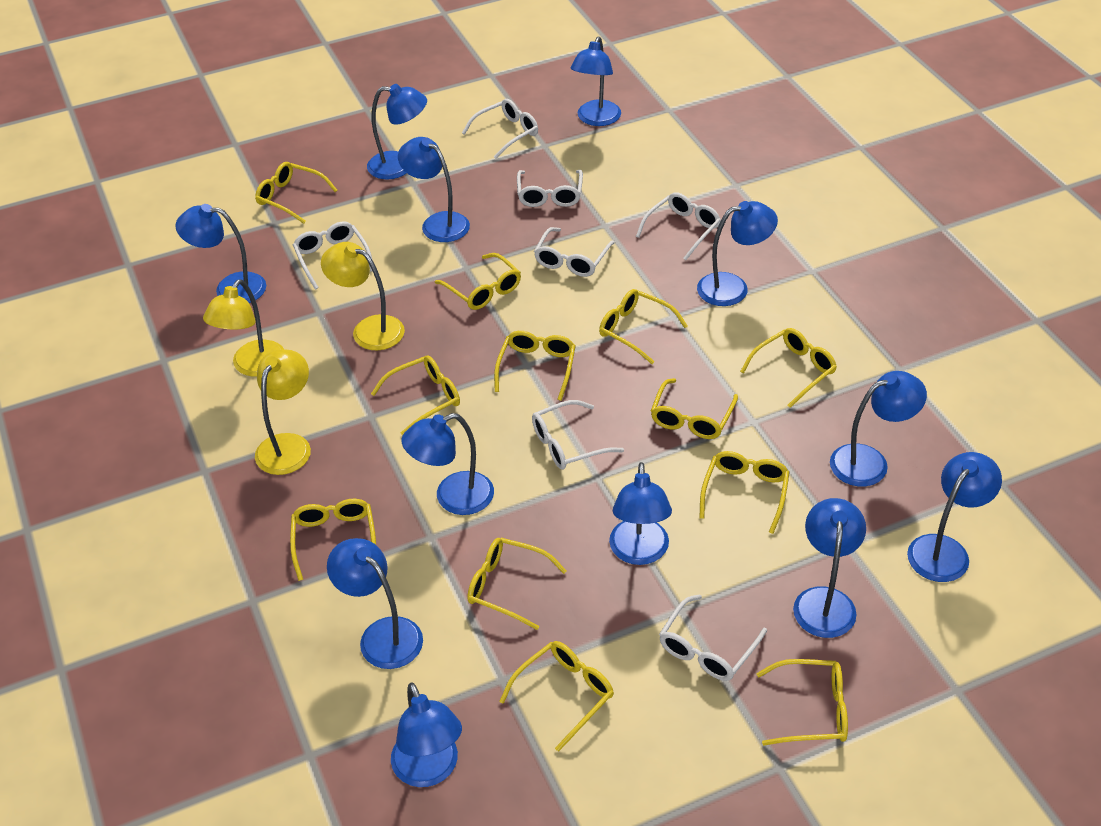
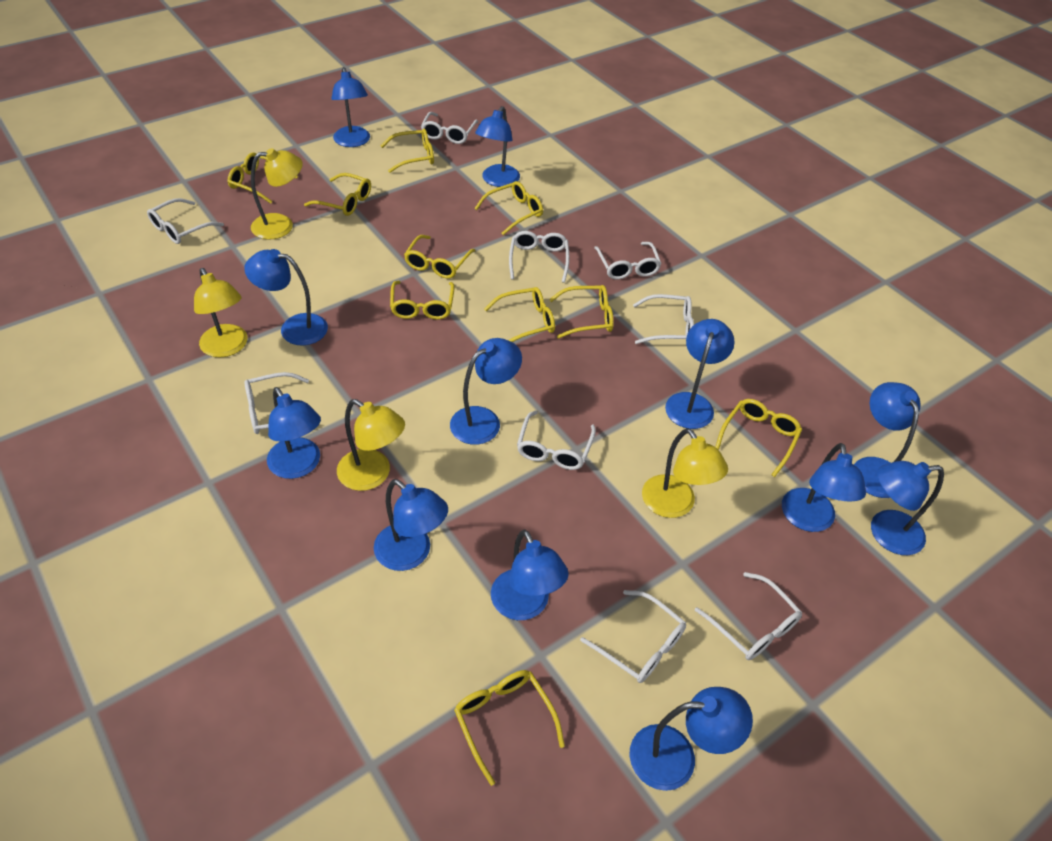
white glasses: [293,221,372,289] [462,99,538,159] [517,170,583,207] [532,400,624,470] [534,227,615,277] [636,192,721,260] [659,594,767,681] = 7 -> [147,198,224,244] [244,372,309,434] [421,112,478,144] [509,231,569,283] [517,410,596,470] [580,590,686,683] [594,242,662,279] [633,294,694,344] [695,572,802,660] = 9
yellow glasses: [255,162,338,224] [290,499,376,581] [371,355,460,436] [435,253,521,310] [467,538,567,630] [494,331,576,401] [499,641,614,752] [599,289,688,364] [651,378,738,439] [699,451,790,534] [740,328,837,408] [756,659,848,746] = 12 -> [228,152,298,204] [304,173,371,216] [381,129,434,173] [390,281,455,320] [404,235,476,279] [454,670,565,786] [474,181,543,235] [484,287,555,342] [549,285,613,339] [715,399,802,477] = 10
yellow lamp: [203,279,284,377] [255,349,311,475] [321,242,405,350] = 3 -> [194,268,247,357] [251,148,303,240] [337,399,405,491] [642,428,728,518] = 4

